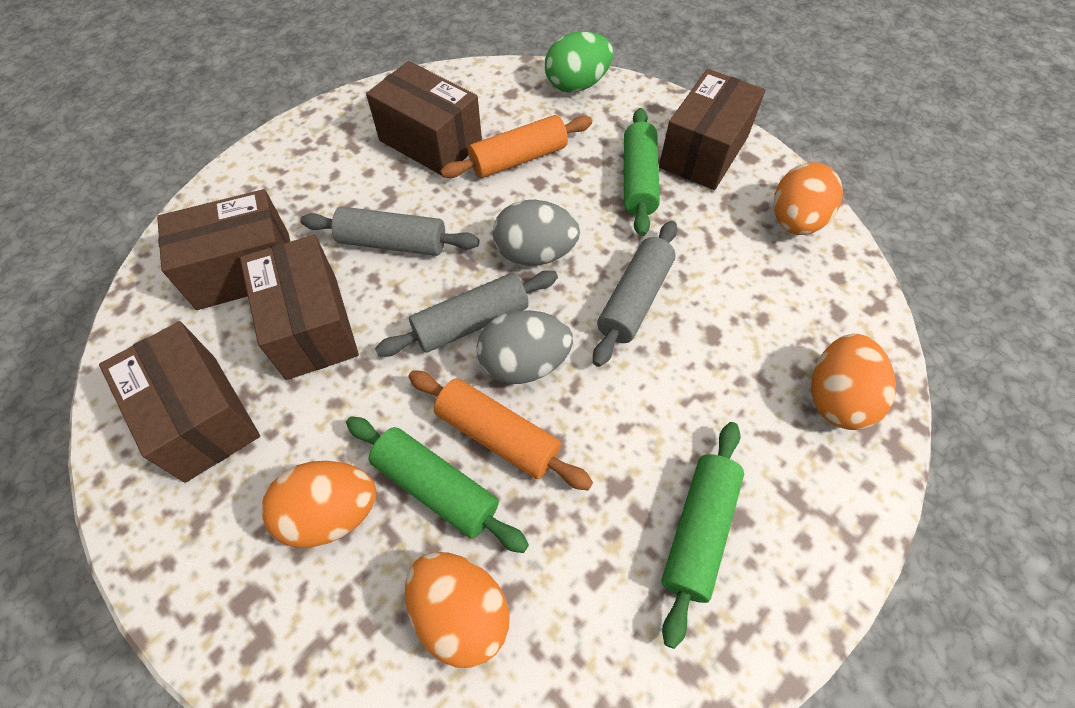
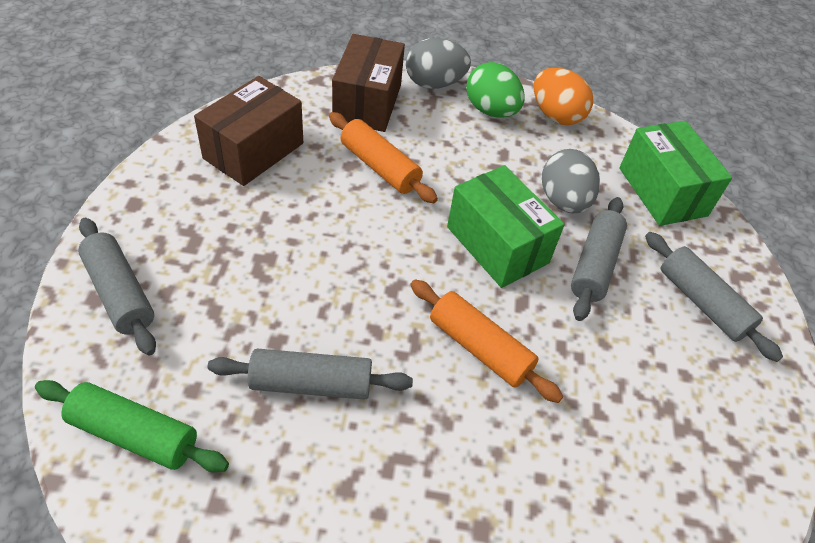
brown box: [99,321,260,483] [157,189,290,310] [240,235,359,380] [366,61,482,176] [659,69,765,190] = 5 -> [194,76,303,186] [332,34,405,132] = 2
green box: none = 0 -> [447,165,565,288] [619,121,732,226] = 2
green rolling pin: [346,416,529,553] [624,108,660,236] [661,422,744,649] = 3 -> [35,380,229,472] = 1
grey rolling pin: [300,206,479,256] [375,270,558,357] [593,221,677,367] = 3 -> [78,218,156,355] [208,348,413,400] [571,197,627,321] [645,232,783,362] = 4
orange egg: [262,461,377,548] [405,552,510,668] [774,162,843,235] [811,334,896,430] = 4 -> [534,68,593,125] = 1

